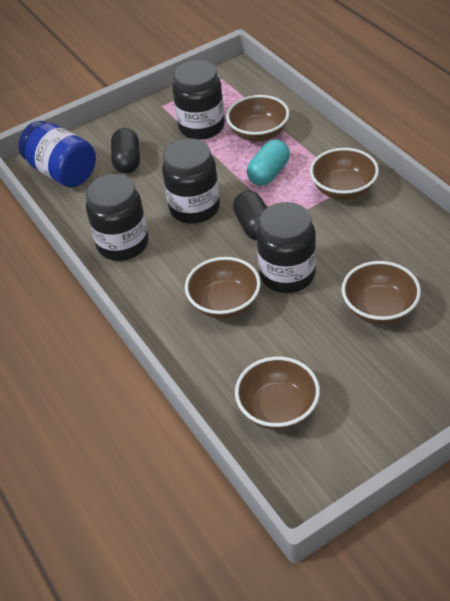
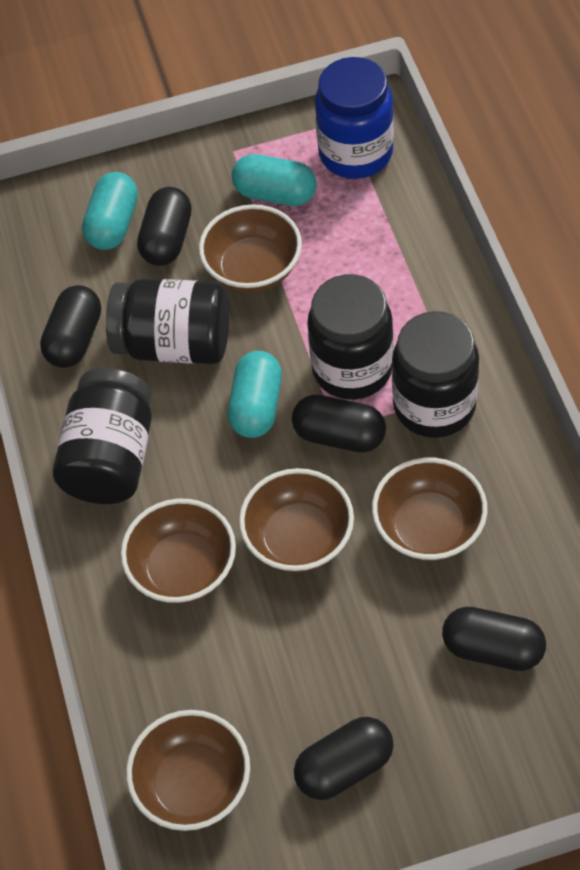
black capsule: [111,128,140,174] [233,191,267,241] = 2 -> [40,285,101,368] [137,187,192,266] [292,395,386,453] [294,717,394,800] [442,607,546,671] = 5
turquoise capsule: [247,139,290,186] = 1 -> [82,172,138,250] [228,351,282,438] [231,154,317,206] = 3

